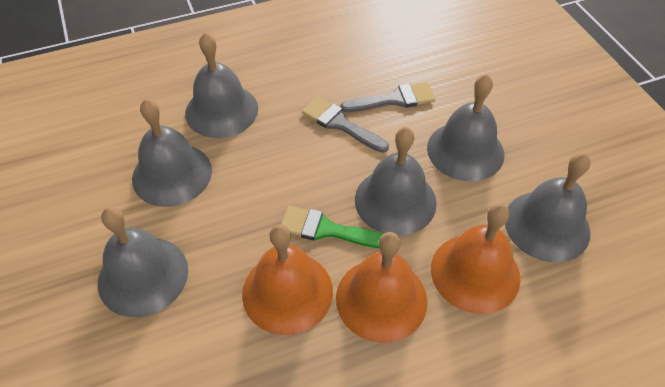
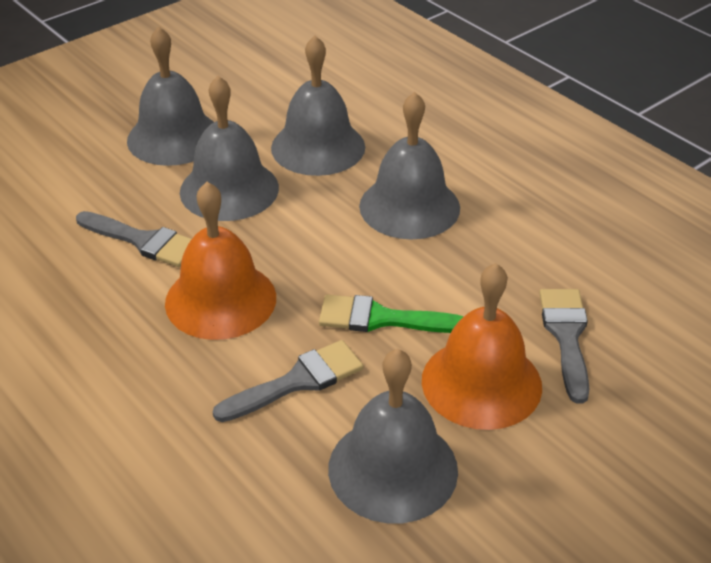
grey bell: [98,207,188,317] [132,99,212,207] [185,32,258,138] [355,127,437,236] [427,74,504,181] [505,153,591,263] = 6 -> [127,26,214,166] [180,76,279,221] [271,36,365,176] [328,349,458,523] [359,92,460,240] = 5
grey brush: [302,97,389,153] [341,82,435,112] = 2 -> [76,211,191,267] [213,340,363,422] [539,289,589,404] = 3
orange bell: [242,224,333,335] [336,232,428,343] [431,203,521,314] = 3 -> [165,182,276,340] [422,263,542,430] = 2

